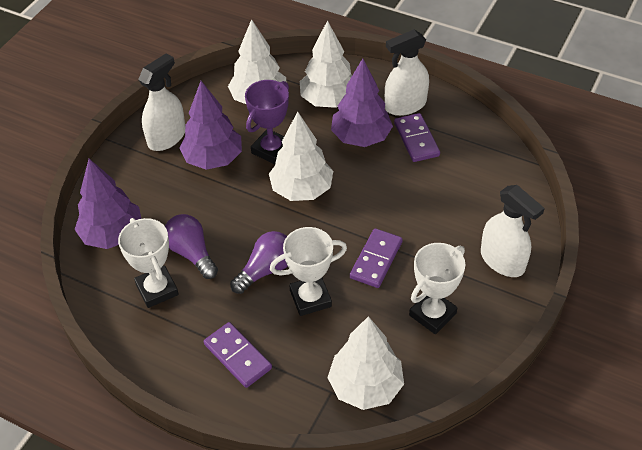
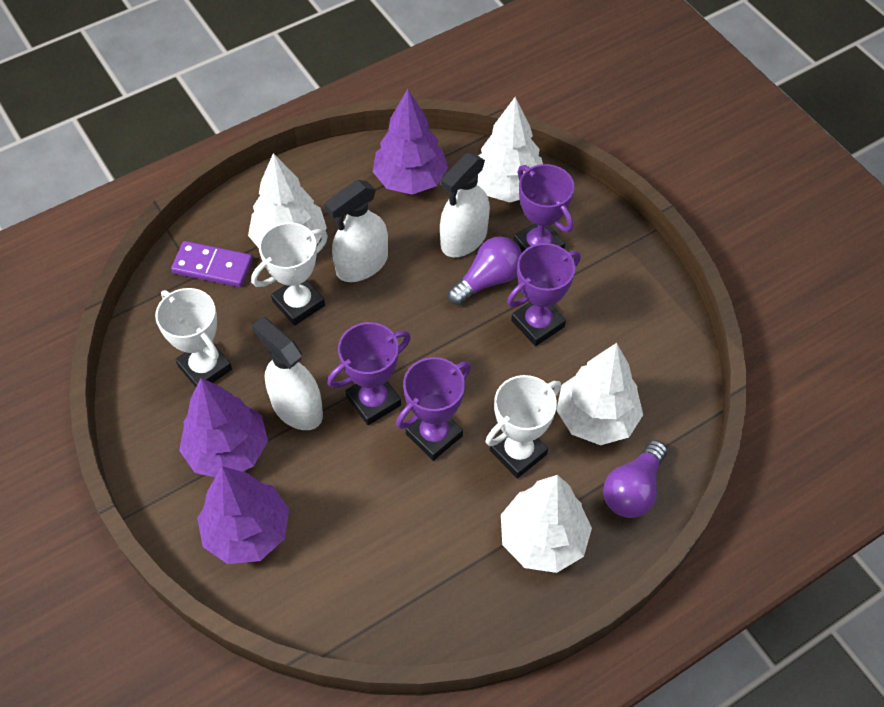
purple domino: [204,322,272,388] [350,228,403,288] [394,113,440,162] = 3 -> [171,241,253,287] = 1
purple trophy: [245,80,289,164] = 1 -> [327,322,411,425] [396,357,471,461] [507,243,581,346] [514,164,575,252] = 4

